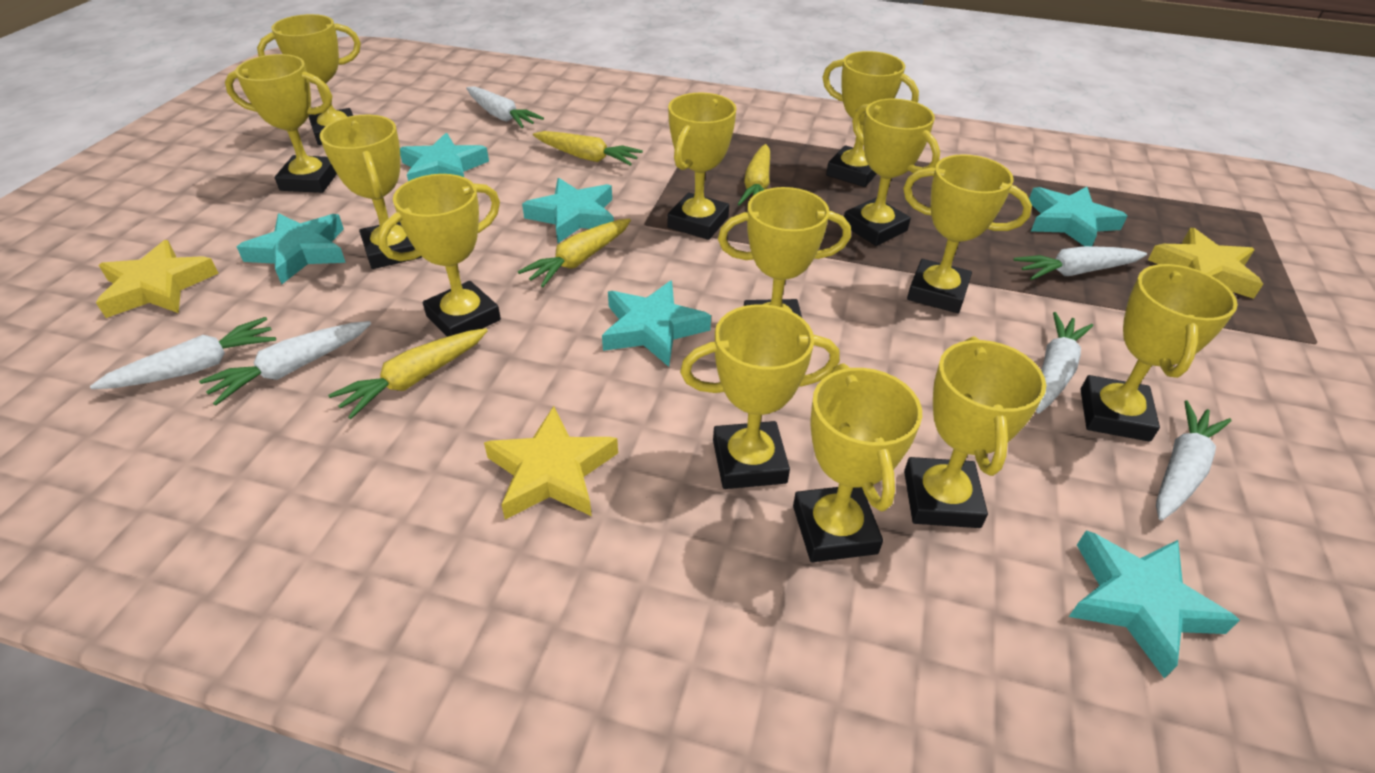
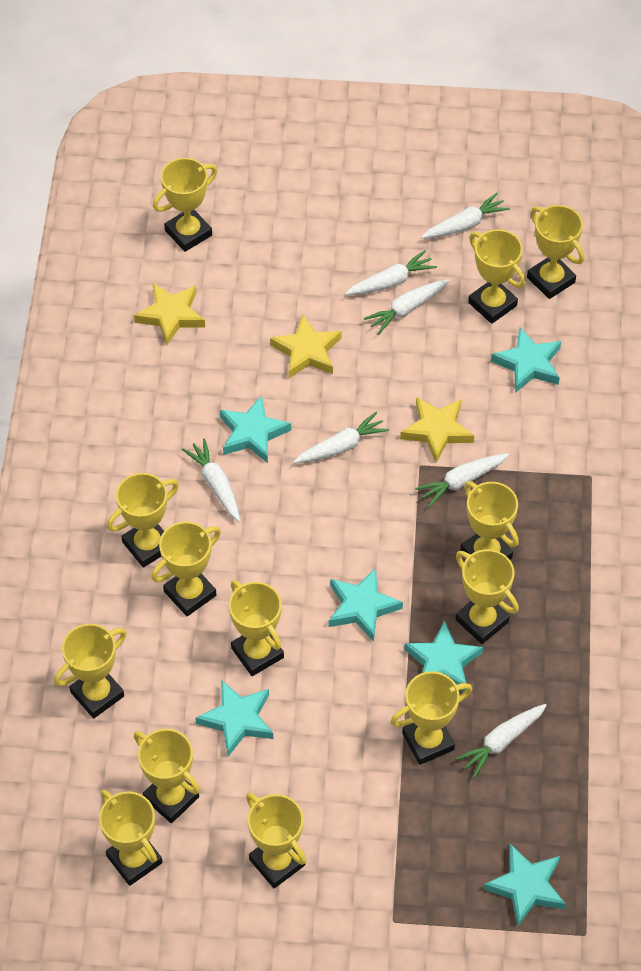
white carrot: [90,317,276,389] [199,321,371,406] [466,86,544,128] [1014,246,1147,280] [1036,312,1093,414] [1156,400,1232,521] = 6 -> [182,438,240,522] [293,412,389,464] [345,250,437,295] [364,279,450,335] [415,453,509,507] [421,193,510,239] [455,704,547,778] = 7
yellow carrot: [328,328,488,419] [518,219,631,287] [533,131,643,166] [738,144,770,206] = 4 -> none = 0

